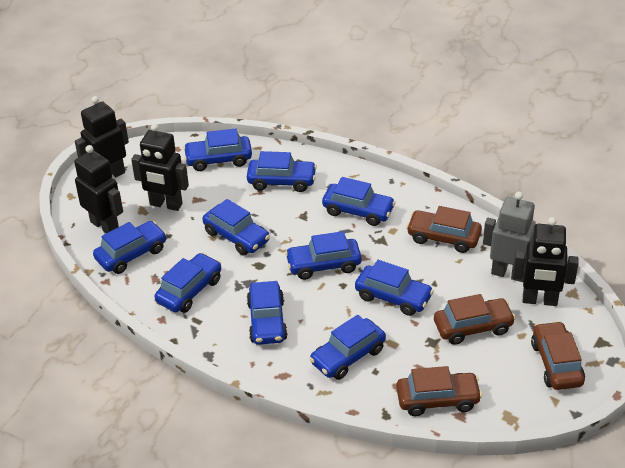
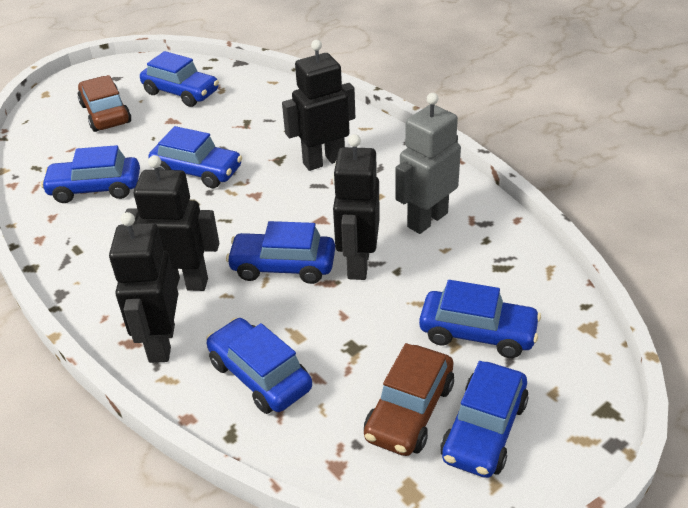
blue car: [93,221,167,274] [155,253,221,313] [183,128,252,171] [202,199,270,255] [247,151,317,192] [247,281,288,345] [285,231,362,280] [309,315,386,380] [322,177,396,226] [355,260,434,316] = 10 -> [41,145,140,203] [140,51,219,107] [149,126,242,188] [206,318,312,414] [226,221,335,284] [419,280,541,358] [440,361,529,478] = 7
brown car: [396,366,482,416] [406,206,482,253] [434,294,516,345] [531,321,585,390] = 4 -> [77,75,131,132] [364,343,454,456] = 2

